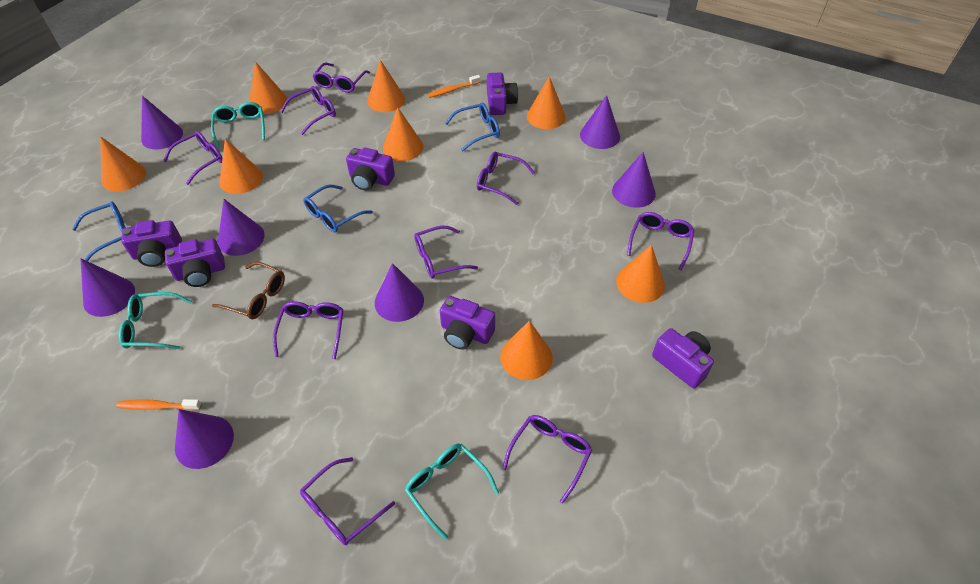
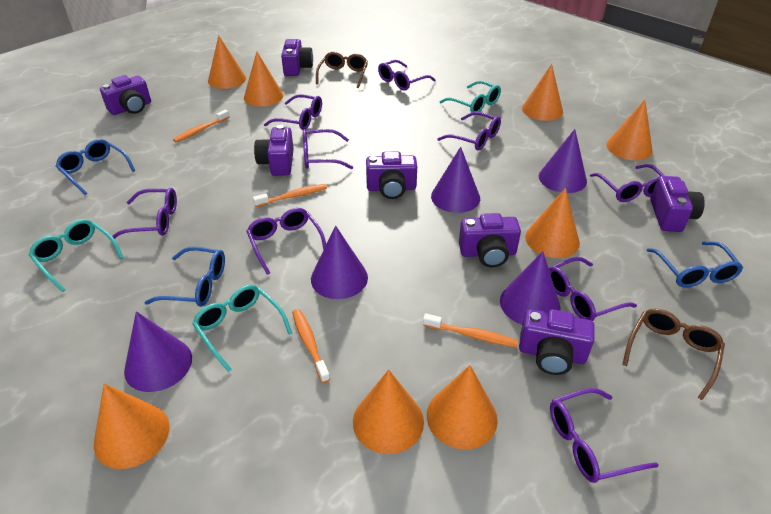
brown glasses: [212,262,285,319] = 1 -> [316,52,368,88] [622,309,725,400] = 2
orange toothbrush: [116,399,202,410] [427,75,481,98] = 2 -> [173,109,230,143] [253,184,327,207] [292,309,330,383] [423,313,518,347] = 4
purple camera: [121,220,182,267] [165,238,225,287] [346,148,395,191] [440,296,495,350] [487,72,518,115] [652,328,714,388] = 6 -> [100,75,151,115] [254,125,294,176] [281,39,313,76] [366,151,417,199] [459,213,521,267] [519,309,595,375] [650,176,705,232] = 7
purple cone: [81,259,135,317] [141,96,183,149] [175,409,234,469] [218,199,265,256] [375,263,424,322] [580,95,620,149] [612,152,656,208] = 7 -> [124,311,192,392] [311,225,368,299] [431,147,480,213] [500,251,560,325] [539,129,587,193] = 5

